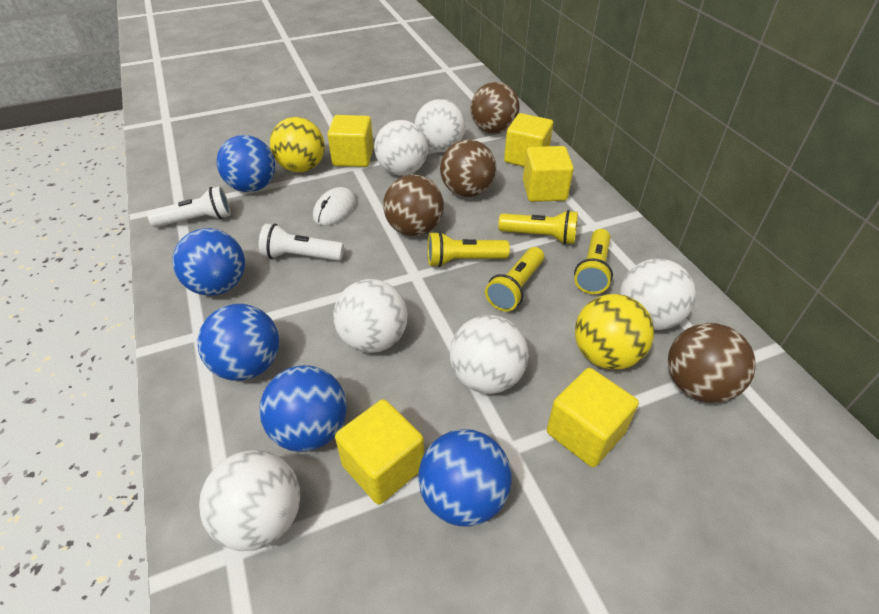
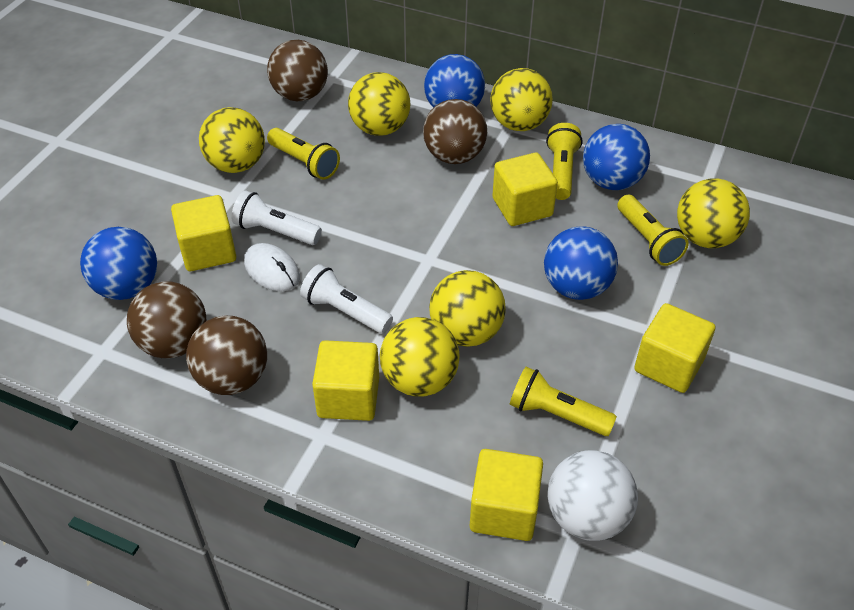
blue ball: [173,228,245,296] [197,304,279,381] [217,135,275,192] [259,365,347,452] [418,429,512,527] = 5 -> [80,227,157,300] [424,54,485,108] [544,226,618,300] [583,124,650,190] = 4
white ball: [199,450,300,551] [333,279,408,353] [374,120,428,176] [415,99,466,152] [450,315,529,394] [620,259,696,330] = 6 -> [547,450,638,541] = 1
yellow ball: [270,117,325,172] [575,294,654,370] = 2 -> [199,107,265,173] [348,72,410,136] [380,317,459,397] [429,270,506,347] [490,68,553,131] [677,178,750,248] = 6

